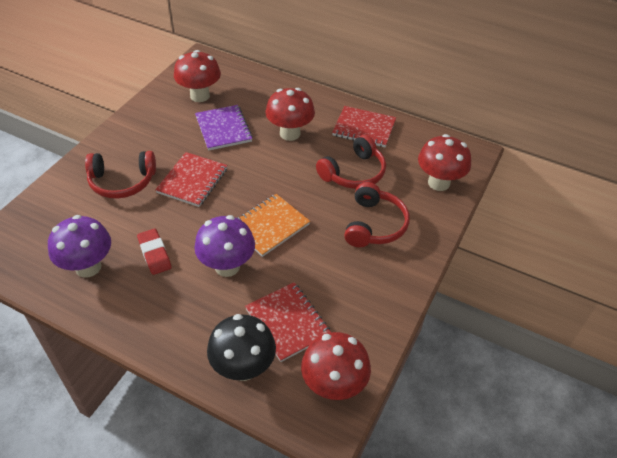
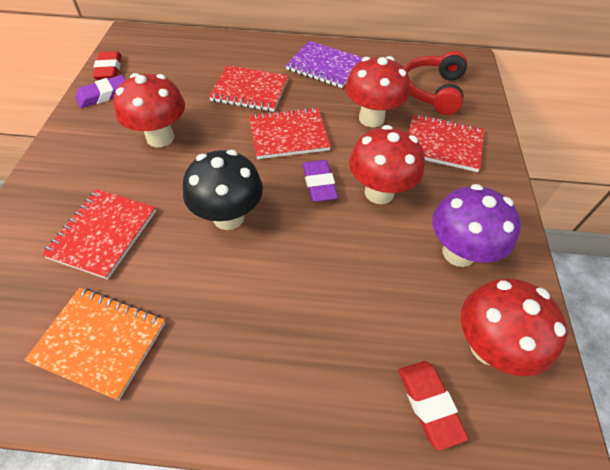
purple eraser: none = 0 -> [75,75,126,108] [303,160,338,202] = 2
purple mushroom: [48,215,111,278] [194,215,255,277] = 2 -> [432,184,521,267] = 1
red eraser: [137,229,172,275] = 1 -> [93,51,121,80] [398,361,469,451] = 2
red headphones: [85,151,156,199] [316,135,386,189] [344,182,410,247] = 3 -> [405,51,467,115] = 1
red notebook: [155,152,228,207] [245,282,331,362] [332,106,396,147] = 3 -> [41,189,156,279] [209,65,289,112] [249,107,331,159] [408,114,484,172] = 4

